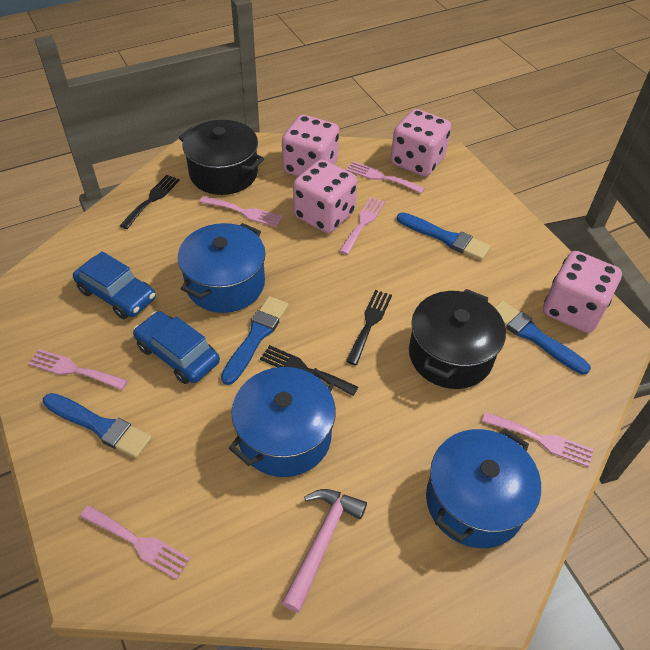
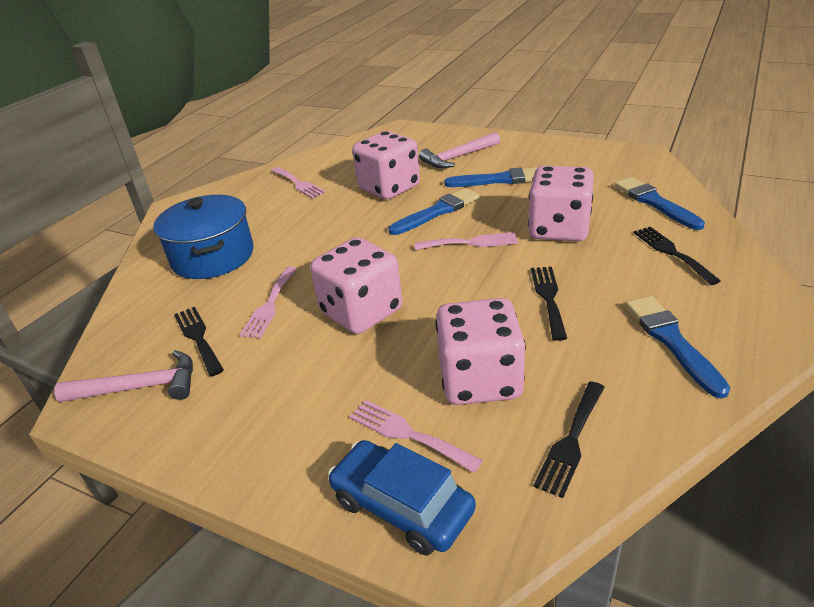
black fork: [119,175,180,229] [260,345,358,396] [346,290,392,365] = 3 -> [174,307,224,376] [531,267,567,341] [534,382,605,498] [634,227,721,285] = 4
black pot: [179,120,264,195] [409,289,506,389] = 2 -> none = 0
blue car: [73,251,156,319] [133,311,220,384] = 2 -> [328,440,476,556] = 1
blue pot: [178,223,266,313] [229,367,336,477] [426,428,541,548] = 3 -> [153,195,254,279] = 1
pink fork: [28,349,128,390] [80,505,191,580] [200,196,283,227] [339,197,385,255] [346,161,425,194] [482,412,593,467] = 6 -> [240,267,297,338] [271,167,326,198] [350,400,483,473] [415,232,518,250] = 4
pink hammer: [282,489,367,613] = 1 -> [54,350,193,402] [419,132,500,168] = 2

